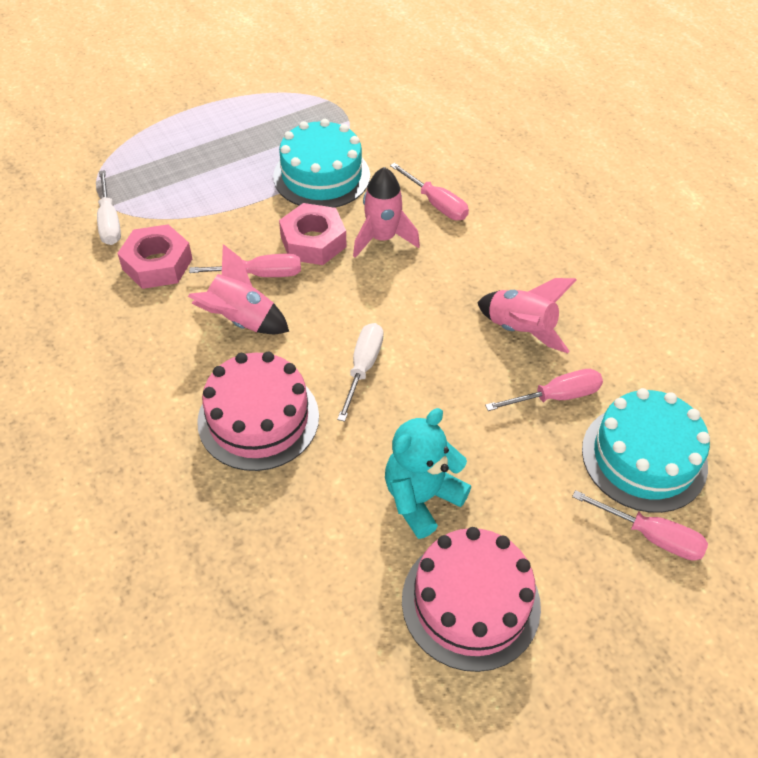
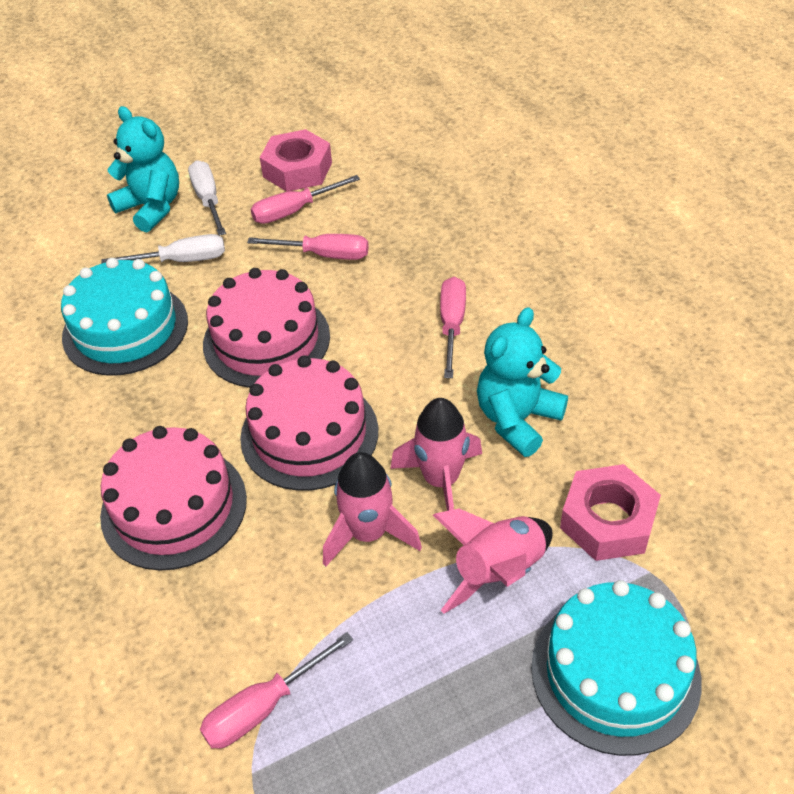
pink cake: [197,352,319,471] [402,527,541,672] = 2 -> [100,426,247,570] [203,268,330,388] [240,355,378,491] = 3
turquoise teddy bear: [385,408,471,539] = 1 -> [107,106,179,232] [477,307,568,457] = 2

